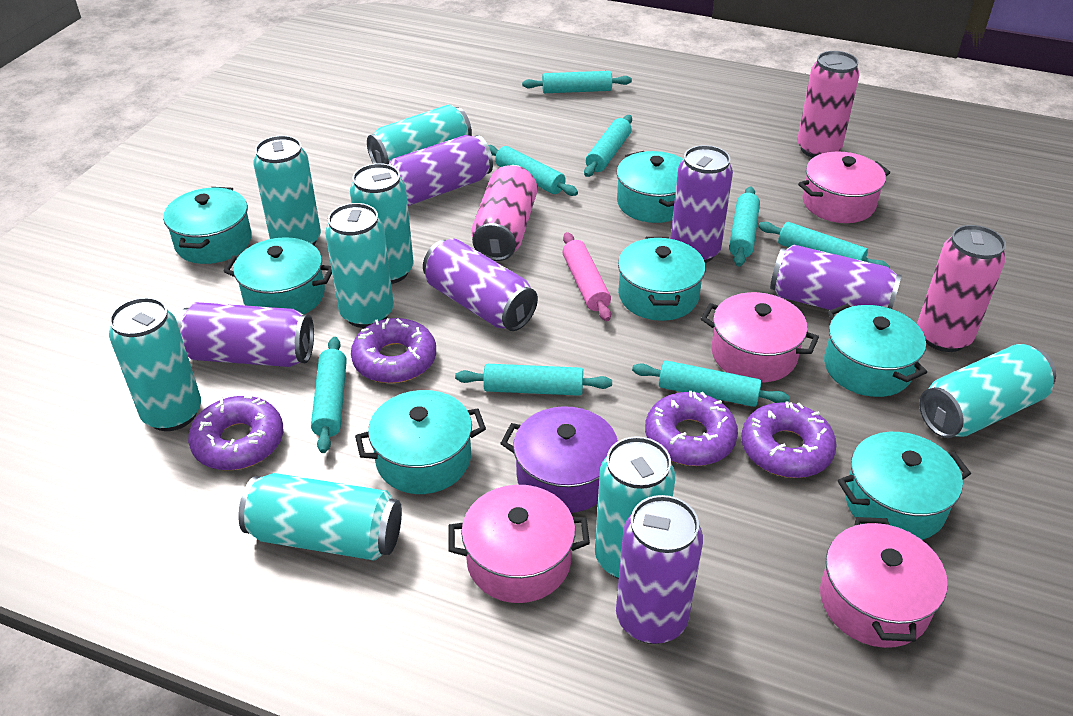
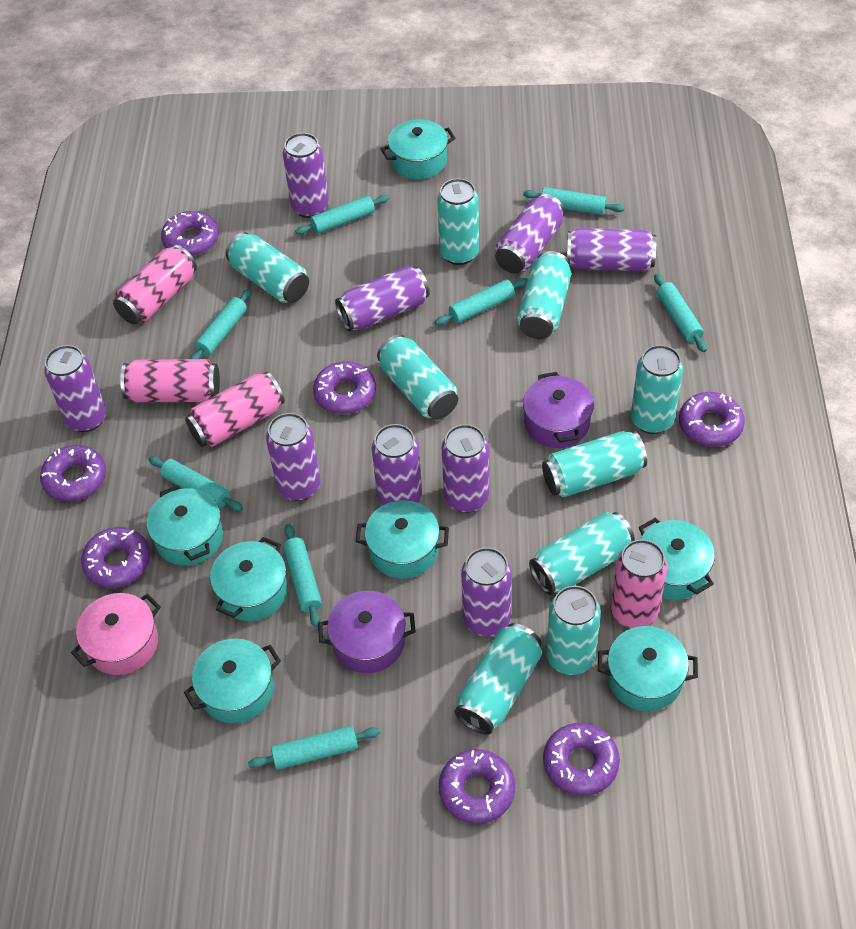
pink can: [471,165,537,261] [797,51,860,158] [917,225,1006,352] = 3 -> [113,245,197,325] [120,359,220,402] [185,372,285,447] [611,539,667,628] = 4
pink pot: [448,485,590,603] [701,292,819,383] [798,151,890,223] [820,517,948,648] = 4 -> [71,593,161,675] = 1
pink rolling pin: [563,232,611,321] = 1 -> none = 0
purple can: [177,302,314,367] [389,135,493,206] [423,239,538,331] [616,495,703,644] [670,145,733,263] [770,245,902,310] = 6 -> [44,345,106,432] [266,413,321,501] [283,133,329,218] [335,266,430,331] [372,424,422,506] [441,424,489,513] [461,547,512,637] [495,194,565,273] [567,228,656,271] = 9
purple donut: [188,395,284,470] [351,318,436,383] [645,391,738,466] [741,401,837,478] = 4 -> [40,445,106,501] [81,527,150,588] [161,211,219,256] [313,361,376,414] [439,749,515,824] [543,723,620,796] [679,392,745,447] = 7
purple pot: [500,406,618,513] = 1 -> [318,591,416,673] [523,372,594,448] = 2
turquoise can: [109,297,201,431] [239,473,402,561] [253,135,321,245] [325,203,394,328] [350,163,414,284] [367,105,472,165] [595,436,675,579] [919,344,1056,438] = 8 -> [226,232,309,303] [377,334,458,420] [437,178,479,265] [455,623,542,735] [517,251,571,339] [529,512,635,595] [542,431,647,497] [546,585,601,675] [631,345,683,434] = 9

